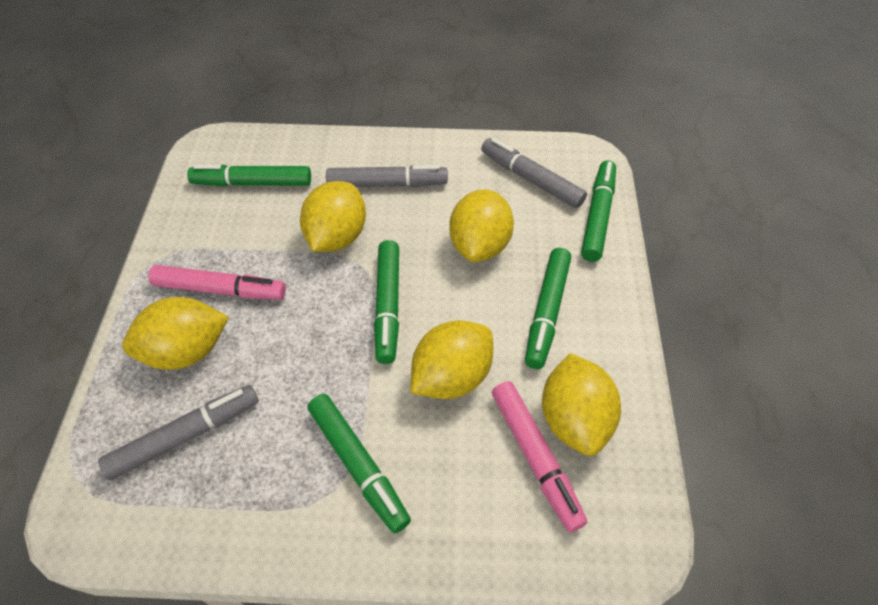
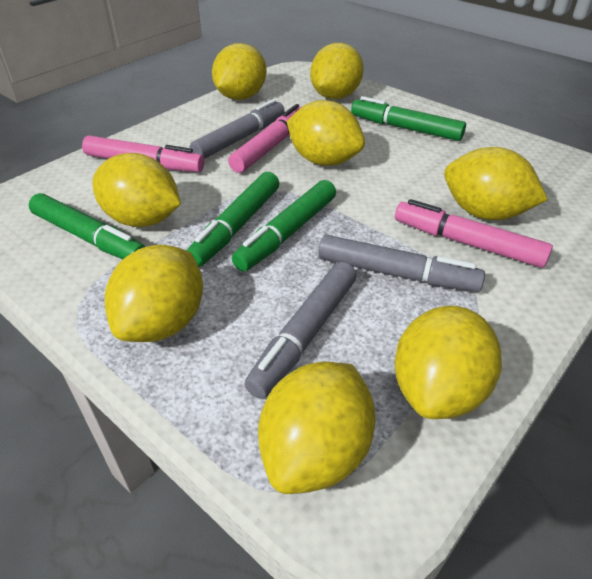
green marker: [187,165,311,187] [308,394,411,534] [374,240,399,364] [525,248,571,369] [581,160,616,262] = 5 -> [29,193,146,259] [187,172,279,267] [232,180,336,271] [351,96,466,141] = 4
pink marker: [148,265,286,300] [492,381,587,532] = 2 -> [82,135,205,172] [228,104,301,173] [395,199,553,268] = 3
yellow lemon: [122,297,229,370] [300,181,366,252] [411,320,493,399] [449,190,514,262] [542,353,621,456] = 5 -> [92,153,181,227] [105,245,203,342] [212,43,267,100] [258,362,376,494] [287,100,365,166] [310,43,364,99] [395,306,502,419] [444,147,548,220] = 8

